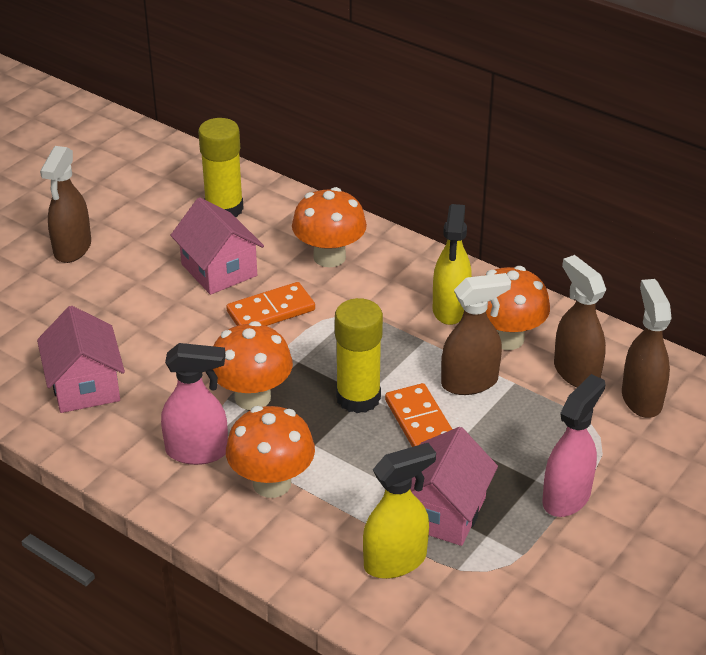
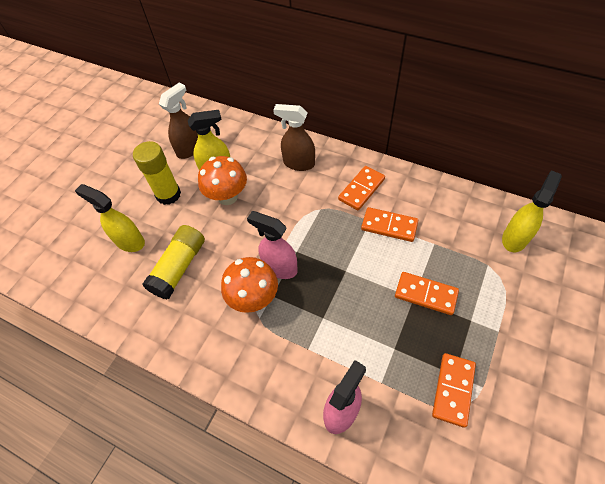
brown spray bottle: [40,146,91,263] [441,273,511,395] [554,255,606,387] [622,279,672,418] = 4 -> [159,83,198,159] [273,104,315,171] = 2
orange domino: [226,282,315,326] [385,383,452,447] = 2 -> [338,166,385,210] [361,207,418,242] [395,272,459,315] [432,353,476,428] = 4
orange mushroom: [213,321,293,410] [226,406,315,498] [292,187,367,267] [484,266,550,350] = 4 -> [198,156,247,205] [221,257,278,313] = 2
pink house: [37,306,125,413] [170,197,264,295] [410,427,498,546] = 3 -> none = 0
yellow spray bottle: [363,443,436,579] [433,204,472,325] = 2 -> [75,184,145,252] [188,110,230,170] [502,170,562,252] = 3

